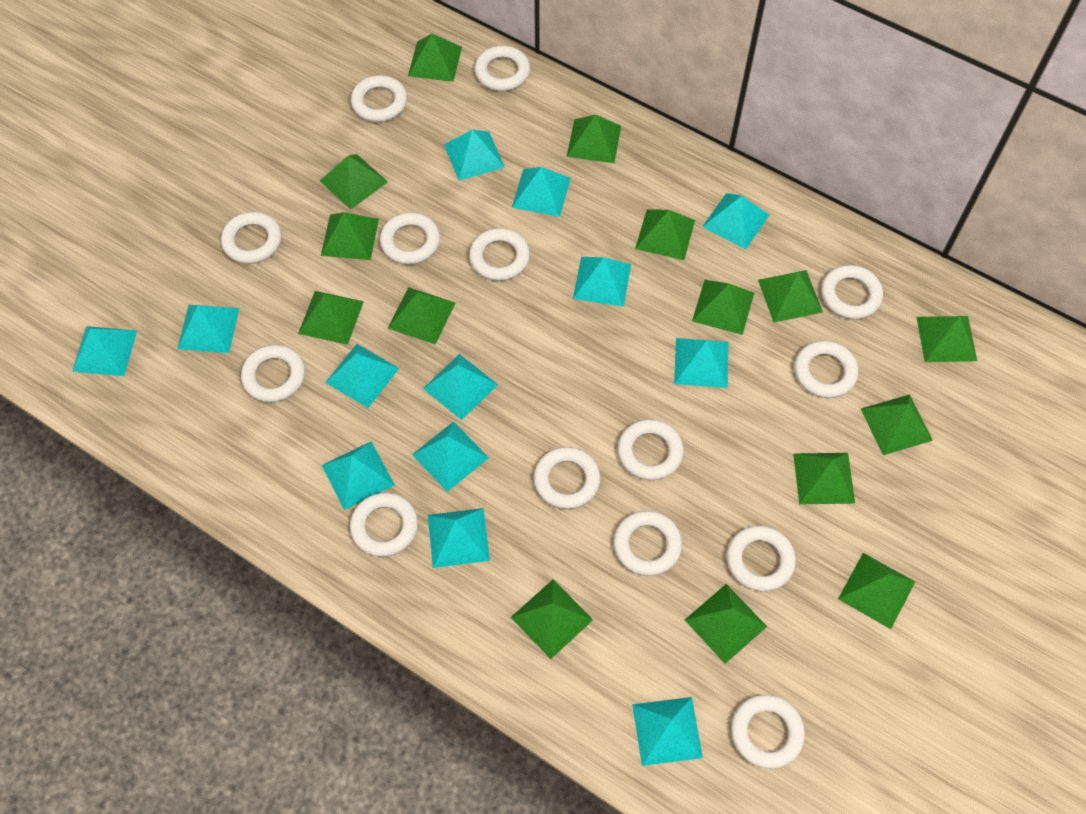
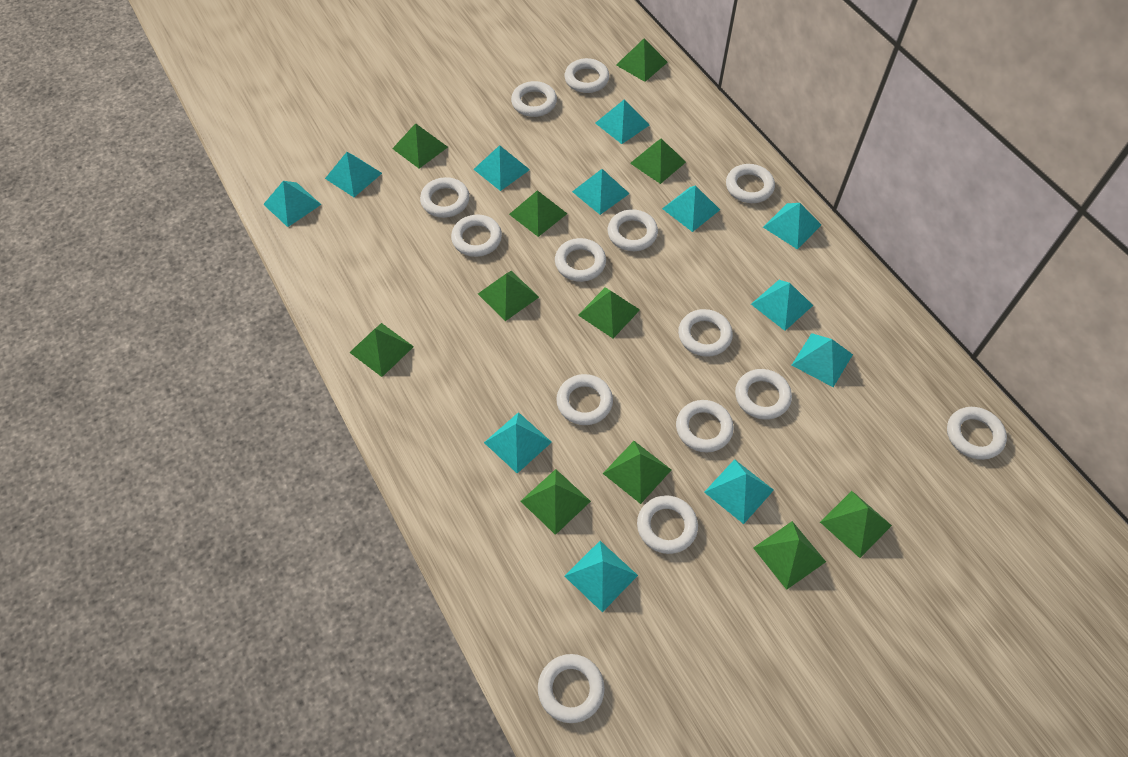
green pyramid: [298,291,364,345] [320,154,388,210] [321,212,379,260] [388,287,455,345] [408,34,462,82] [511,580,593,659] [567,115,621,163] [635,209,695,260] [685,584,767,664] [692,280,754,335] [758,270,823,322] [793,453,855,504] [838,553,915,629] [861,394,933,455] [916,316,977,362] = 15 -> [349,323,414,377] [392,123,448,169] [478,271,539,321] [509,190,567,237] [520,469,591,535] [578,287,640,338] [603,441,671,504] [616,38,668,82] [630,139,686,184] [753,521,826,590] [820,491,892,558] = 11
turquoise pyramid: [72,326,137,376] [177,305,239,353] [322,441,395,510] [325,344,399,408] [412,421,489,492] [423,354,498,420] [428,508,490,568] [444,130,505,181] [512,167,571,217] [573,257,631,307] [632,697,703,766] [674,338,728,388] [702,193,769,249] = 13 -> [263,181,321,227] [325,152,382,197] [473,145,530,191] [484,412,552,473] [565,541,638,612] [572,169,630,215] [595,99,649,144] [662,185,720,232] [704,459,774,524] [751,280,813,331] [763,203,821,250] [792,333,853,387] = 12

